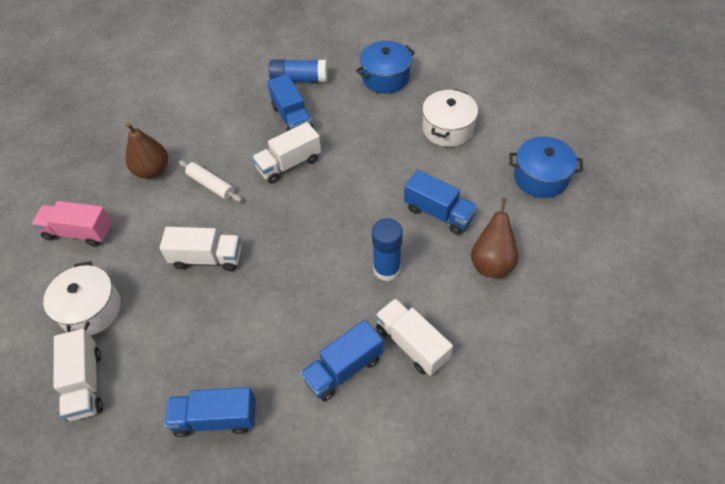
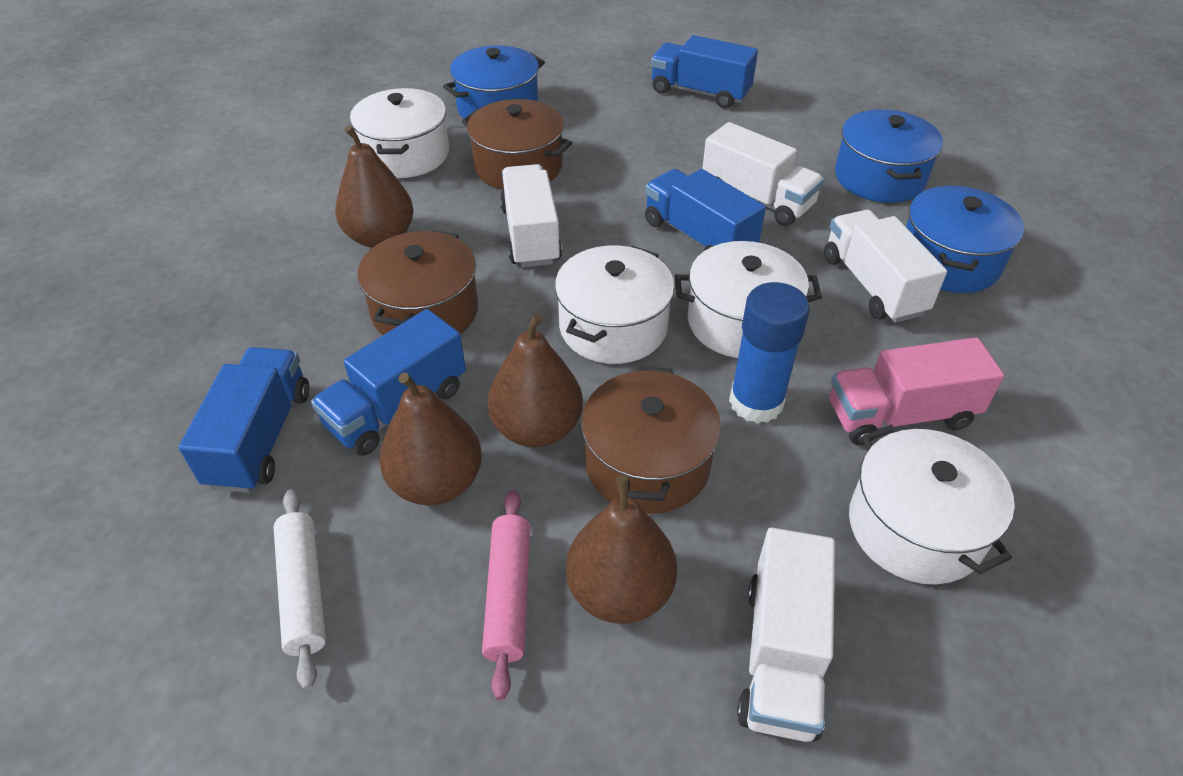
blue glue stick: [269,59,328,82] [372,218,403,281] = 2 -> [729,282,810,424] = 1
blue pot: [356,41,415,94] [509,136,583,198] = 2 -> [443,45,545,119] [835,109,943,203] [906,186,1024,293] = 3
brown pear: [126,123,168,179] [471,198,519,278] = 2 -> [335,125,414,248] [380,372,482,506] [488,312,583,447] [566,475,677,624] = 4
brown pot: none = 0 -> [358,230,478,335] [461,99,572,190] [581,366,721,514] = 3
pink rolling pin: none = 0 -> [482,489,530,700] = 1
white pot: [43,261,121,335] [422,89,478,147] = 2 -> [350,88,449,178] [555,245,675,364] [675,241,822,358] [849,425,1015,585] = 4

